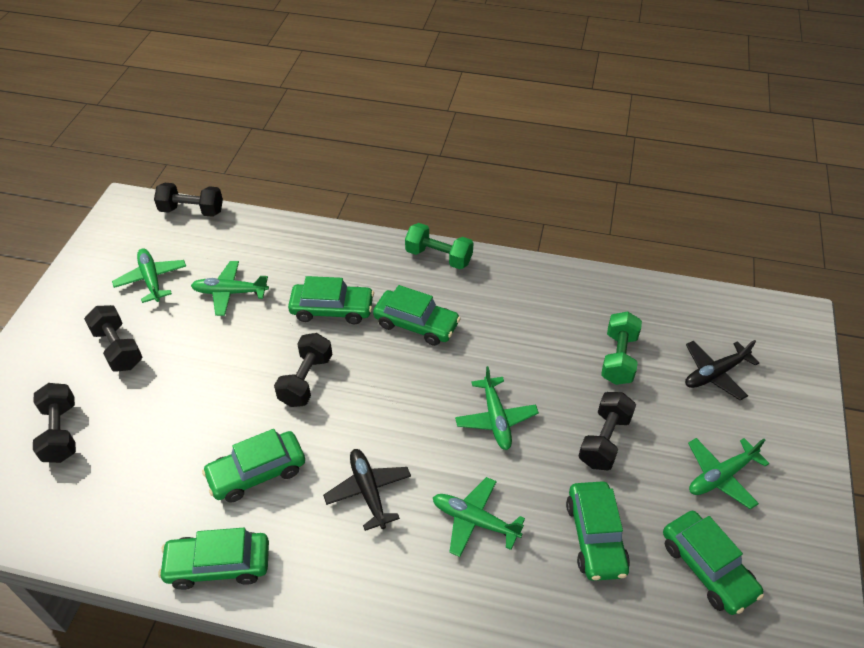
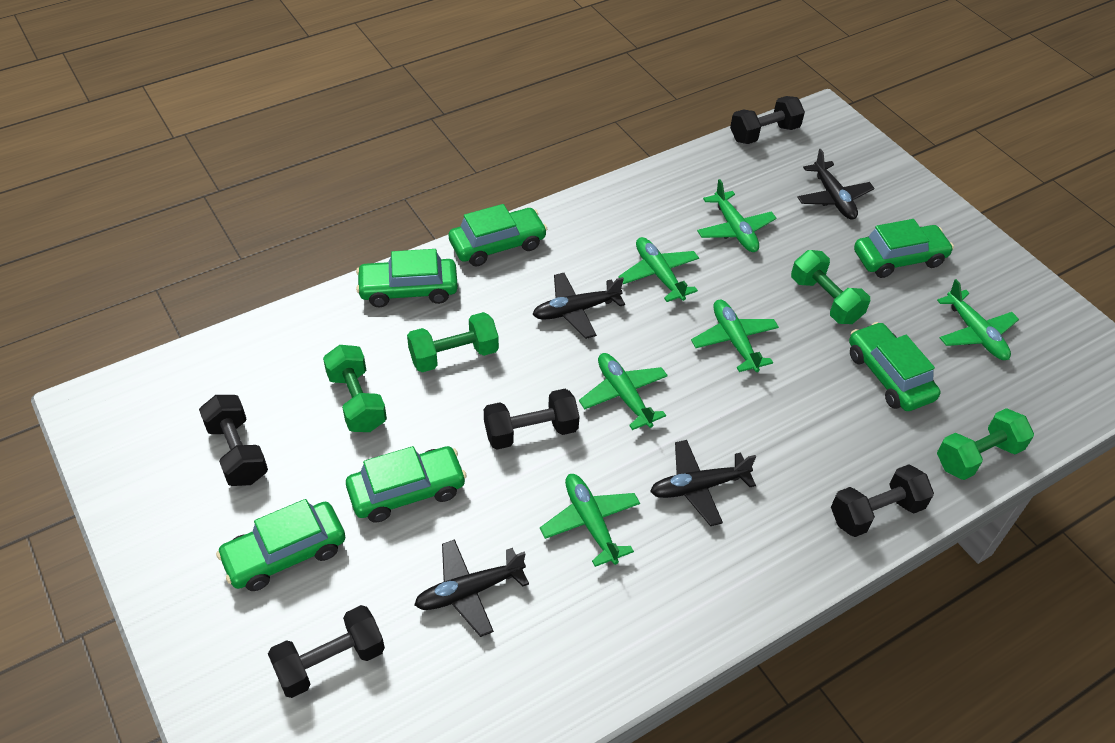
black plane: [323,449,411,531] [685,340,759,401] = 2 -> [414,539,529,637] [532,273,625,339] [650,440,756,526] [797,149,874,220] = 4
green dumbbell: [405,223,473,269] [601,312,642,385] = 2 -> [323,345,387,432] [407,312,499,372] [791,250,870,324] [937,408,1034,480] = 4
green plane: [112,248,186,303] [191,261,269,316] [433,477,525,557] [455,366,539,450] [688,438,769,510] = 5 -> [540,474,640,567] [579,353,668,430] [618,237,699,302] [691,300,779,372] [697,179,776,252] [937,279,1019,360] = 6

